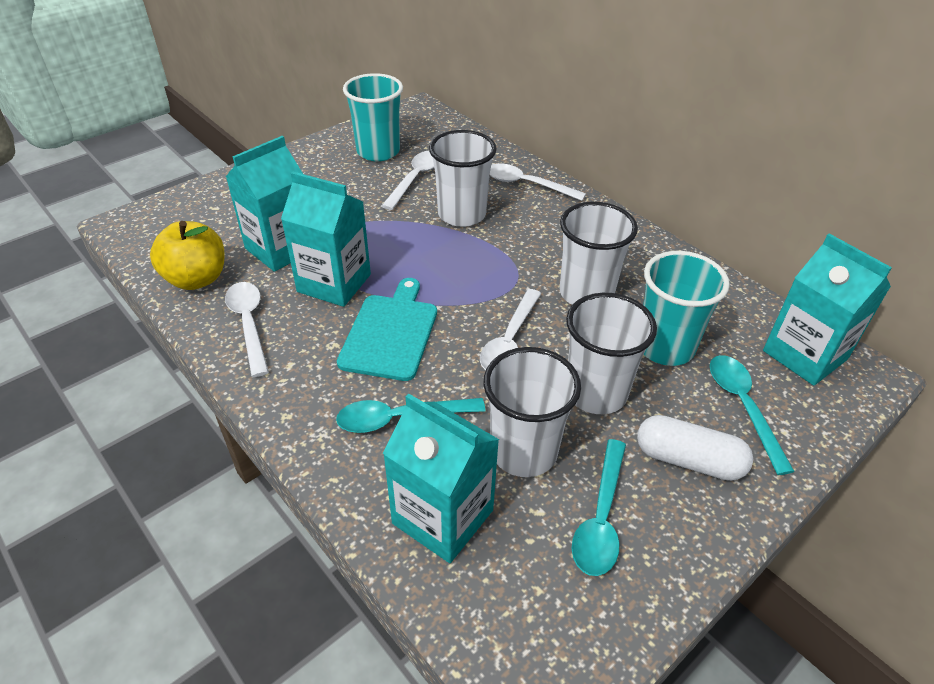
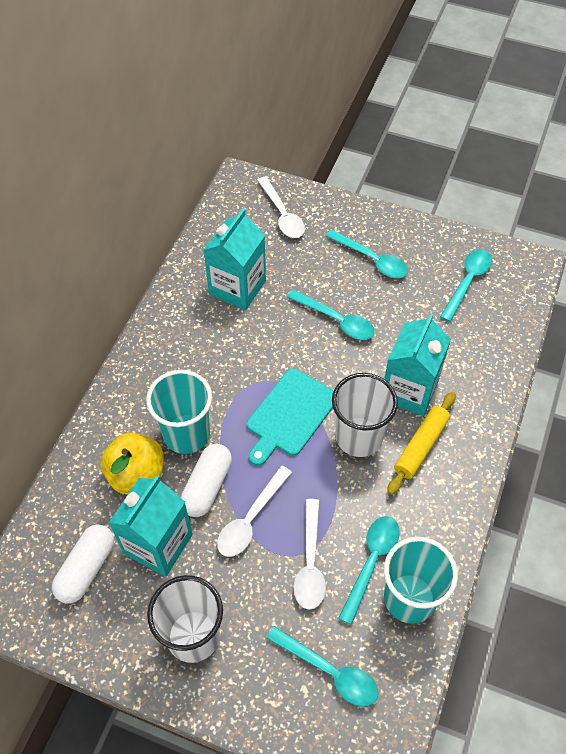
turquoise carton: [226,136,303,272] [281,172,371,307] [383,393,499,563] [763,233,892,386] = 4 -> [109,475,193,577] [203,208,266,310] [384,314,451,416] = 3
turquoise spoon: [336,398,485,433] [572,439,626,576] [710,355,795,475] = 3 -> [266,626,378,707] [287,290,375,340] [326,230,408,278] [338,516,400,625] [440,249,492,322] = 5
white capsule: [637,415,753,481] = 1 -> [52,524,114,604] [181,444,232,517] = 2
white cup: [429,130,497,227] [483,347,581,477] [560,202,638,305] [566,293,657,414] = 4 -> [147,575,223,663] [332,373,398,457] = 2
white spoon: [225,282,269,377] [382,151,434,210] [480,289,541,370] [490,163,586,201] = 4 -> [217,466,292,557] [257,177,305,238] [294,499,326,610] = 3
yellow rolling pin: none = 0 -> [387,392,456,495] = 1

